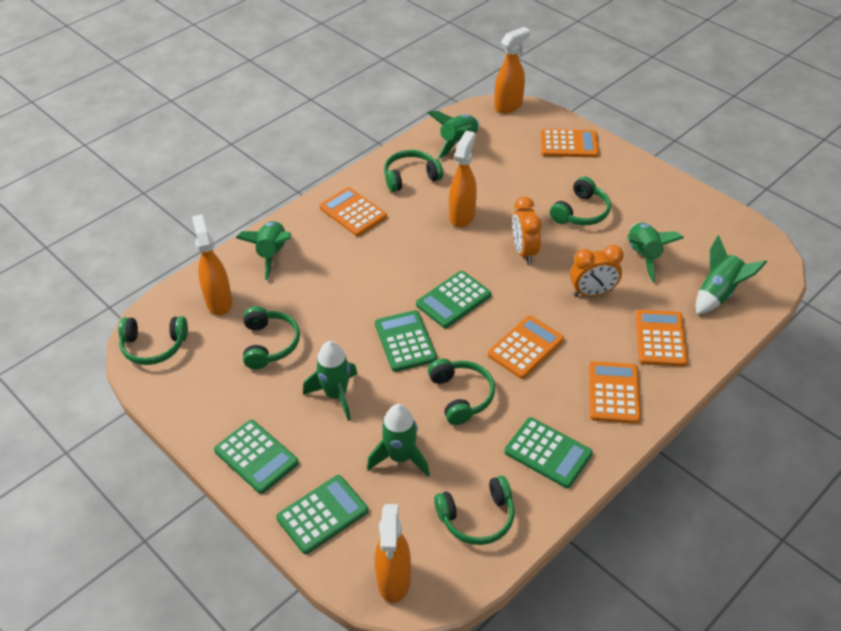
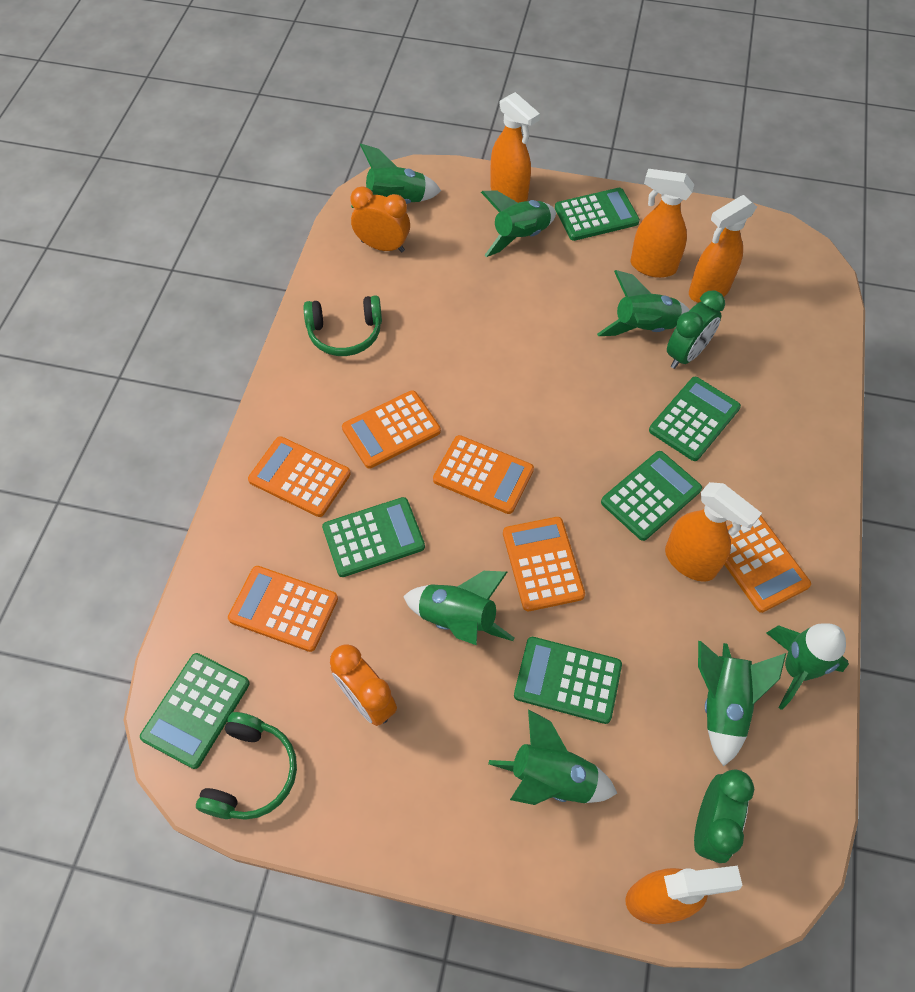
green calculator: [214,420,299,494] [276,475,368,554] [375,310,437,372] [416,271,491,328] [504,417,593,488] = 5 -> [140,653,250,769] [322,497,425,577] [514,637,622,724] [555,188,640,241] [601,451,702,541] [649,377,741,461] = 6
green clock: none = 0 -> [667,290,725,369] [694,769,754,863] = 2
green headphones: [118,316,188,365] [243,306,300,369] [384,150,443,192] [428,358,495,425] [434,476,515,545] [550,176,611,225] = 6 -> [196,712,297,820] [304,295,382,356] = 2
green rocket: [236,221,291,280] [303,341,358,420] [367,404,430,477] [427,111,480,159] [627,223,684,282] [696,235,767,315] = 6 -> [351,144,441,208] [403,571,514,645] [481,191,556,257] [488,709,617,805] [597,270,689,336] [698,641,786,767] [767,623,849,710] = 7
orange calculator: [319,187,387,236] [488,315,564,379] [540,129,599,157] [589,361,641,424] [635,310,688,366] = 5 -> [228,566,338,652] [248,436,351,517] [342,390,441,469] [433,435,534,514] [503,517,585,611] [724,516,811,613] = 6
orange spray bottle: [192,215,232,315] [375,504,411,603] [449,131,477,227] [494,27,530,114] = 4 -> [490,92,540,203] [626,866,743,924] [630,169,695,278] [665,482,762,582] [689,195,757,303] = 5

